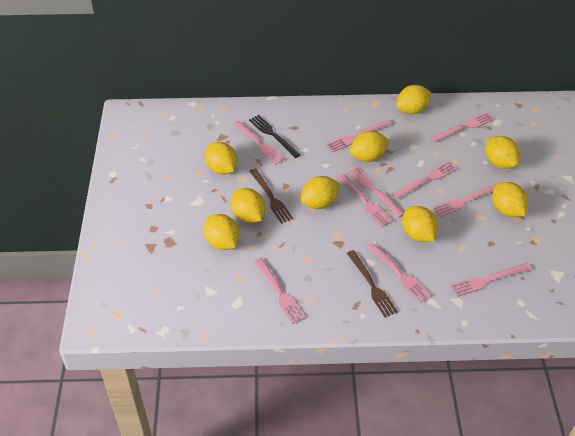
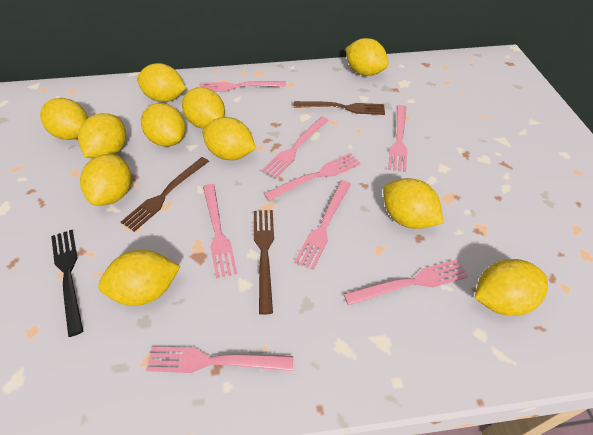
brown fork: [249,168,293,224] [347,250,398,317] = 2 -> [121,157,209,232] [254,210,274,315] [293,101,385,115] = 3
pink fork: [233,121,285,165] [254,258,306,324] [326,120,392,152] [337,174,393,227] [347,167,404,217] [367,243,431,303] [393,161,457,199] [431,113,494,142] [433,184,496,217] [451,263,531,297] = 10 -> [146,346,293,373] [199,81,286,92] [203,184,237,279] [262,117,329,179] [264,153,361,201] [294,180,351,270] [344,259,468,306] [388,105,407,172] = 8
yellow lemon: [204,214,239,250] [205,142,237,175] [231,188,265,223] [300,176,340,209] [350,131,389,162] [396,85,431,114] [402,206,438,242] [486,136,520,169] [492,182,528,217] = 9 -> [40,98,88,140] [78,113,126,158] [80,154,131,206] [98,250,180,306] [137,63,186,102] [141,103,186,147] [182,87,225,129] [202,117,256,160] [345,38,389,76] [383,178,444,229] [475,259,548,316] = 11

